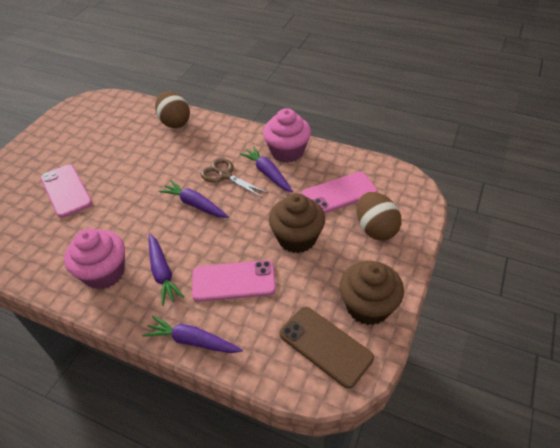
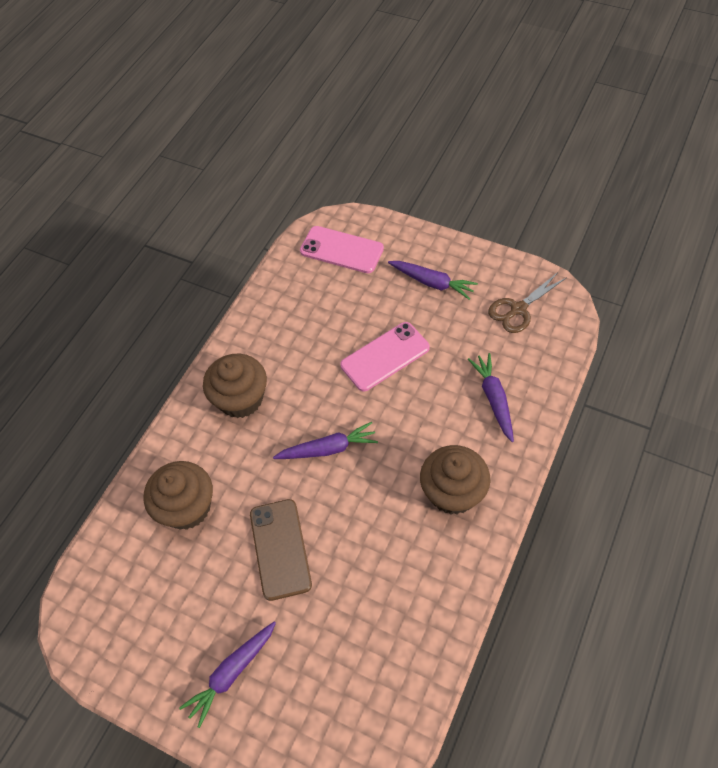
brown cupcake: [269,193,325,253] [339,261,404,325] = 2 -> [143,461,213,530] [203,354,267,418] [420,445,490,515] = 3
brown egg: [155,91,190,128] [357,192,402,241] = 2 -> none = 0
pink cupcake: [64,229,125,289] [263,108,311,163] = 2 -> none = 0
pink phone: [40,164,92,218] [192,260,276,302] [302,172,378,213] = 3 -> [300,226,384,273] [340,322,430,391] = 2

